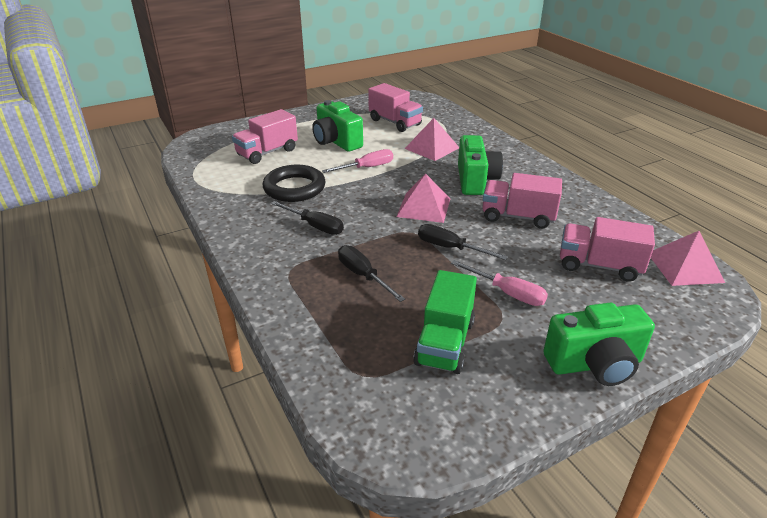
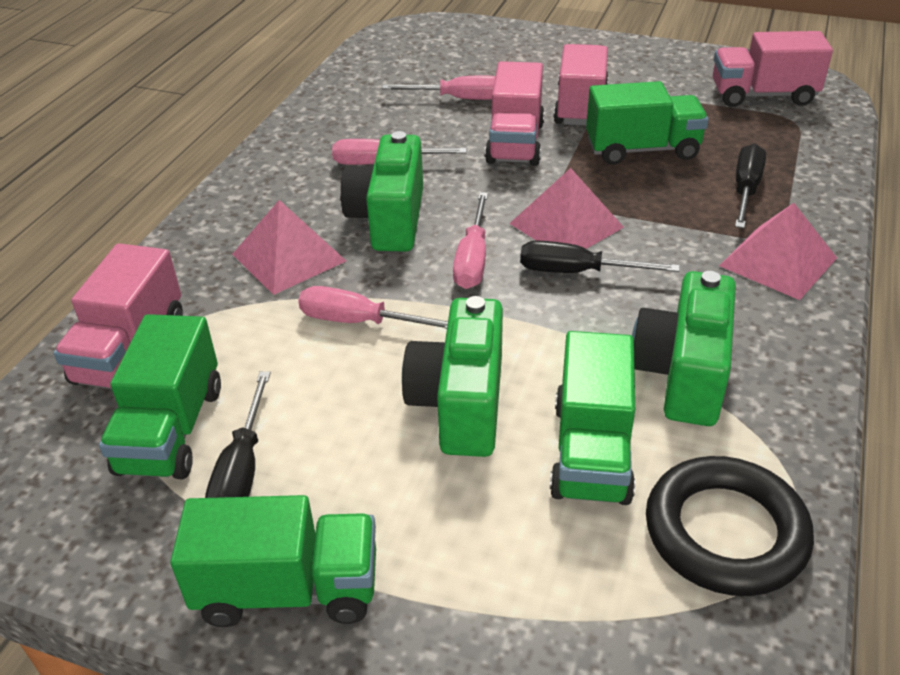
green truck: [413,270,477,374] = 1 -> [99,314,221,479] [170,495,376,627] [550,331,635,505] [586,81,709,165] = 4
pink screwdriver: [322,149,393,173] [451,260,548,306] = 2 -> [298,286,448,329] [332,139,467,165] [382,76,495,100] [453,192,488,289] = 4

